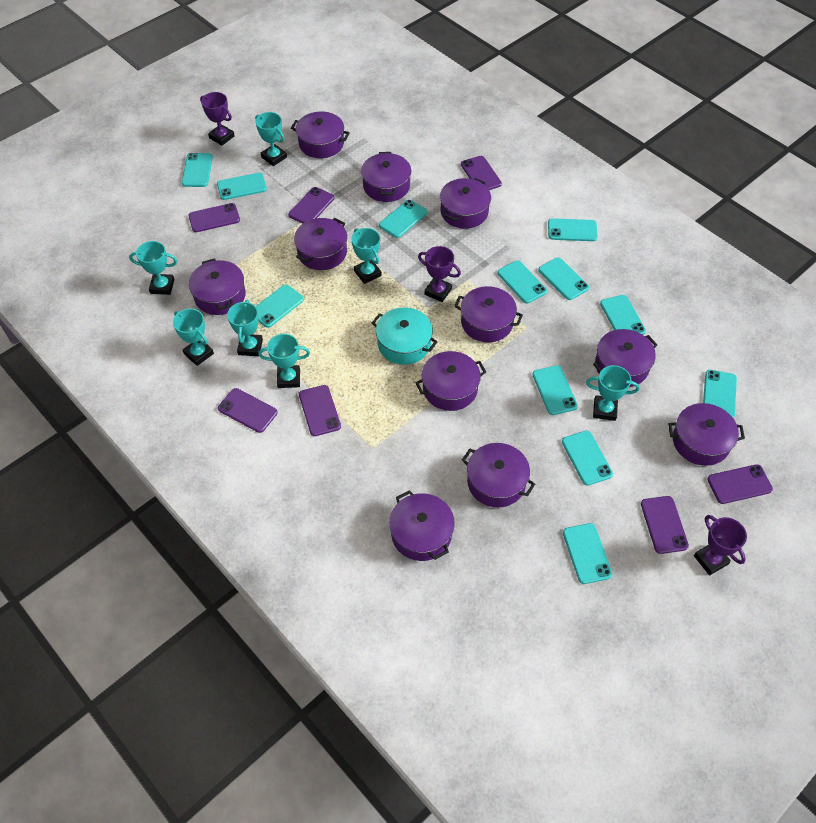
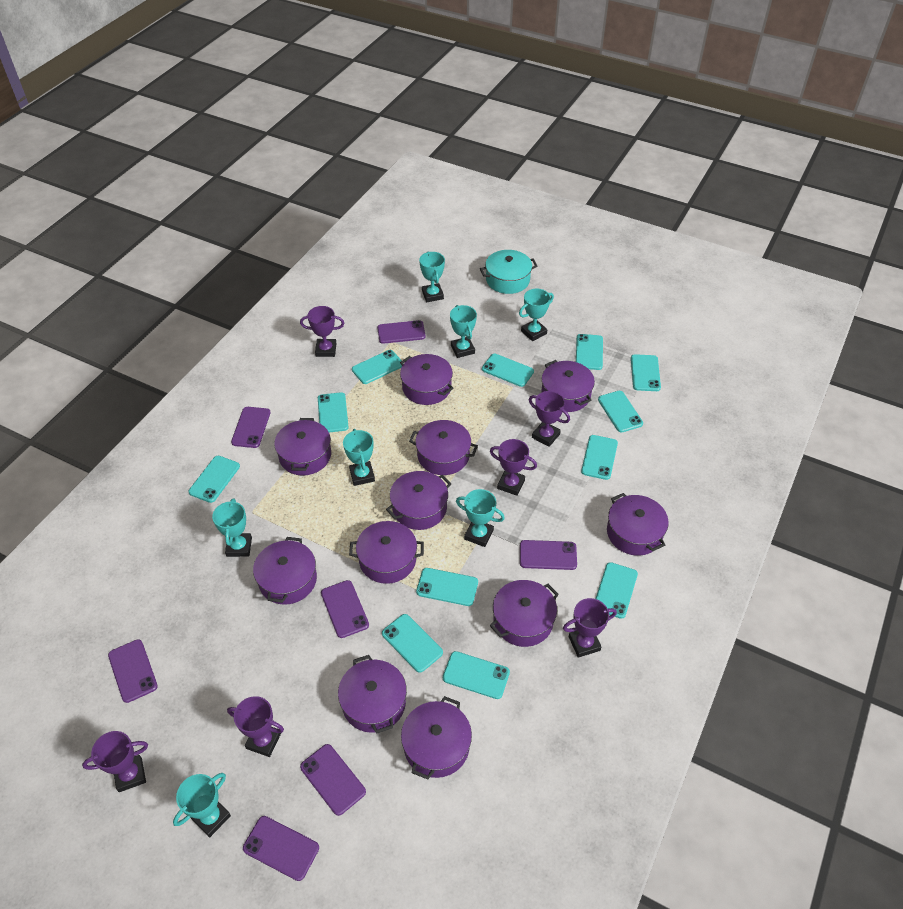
purple trophy: [200,92,235,146] [418,246,461,302] [694,515,747,575] = 3 -> [82,731,148,792] [227,696,284,757] [300,306,344,357] [490,439,537,496] [529,391,570,447] [563,598,617,658] = 6

